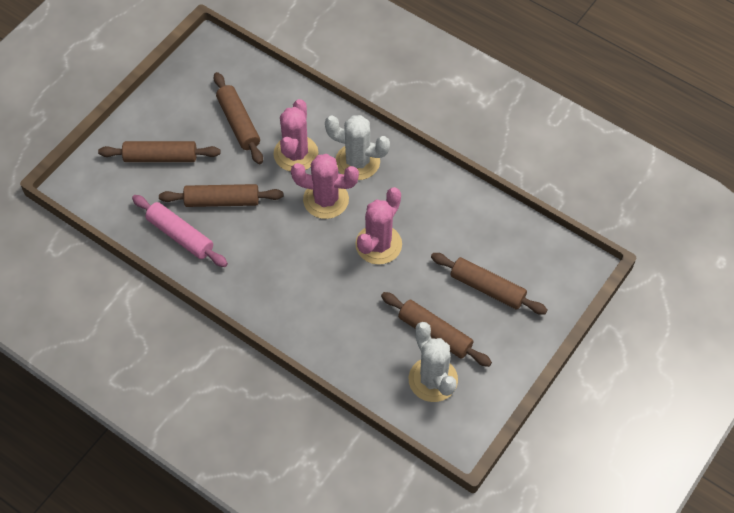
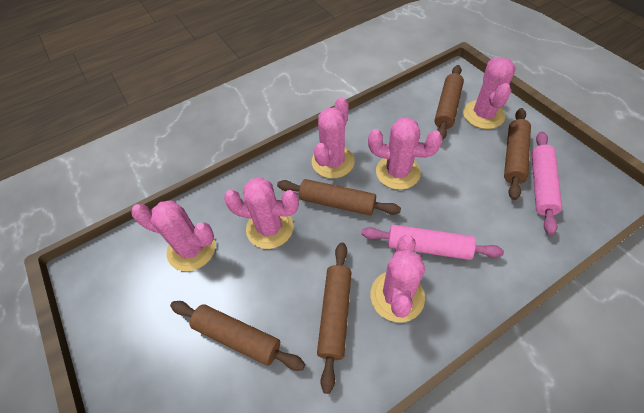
pink cactus: [274,99,318,172] [291,154,359,219] [355,187,402,265] = 3 -> [131,201,215,271] [224,177,299,249] [312,97,355,178] [368,117,442,190] [370,235,425,323] [463,57,516,129] = 6
pink rolling pin: [132,195,228,267] = 1 -> [361,225,504,260] [532,131,562,235] = 2
white cactus: [325,115,390,180] [409,322,458,402] = 2 -> none = 0

